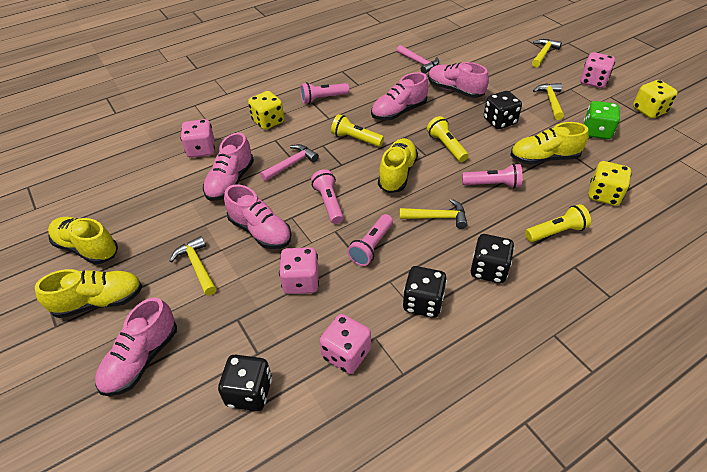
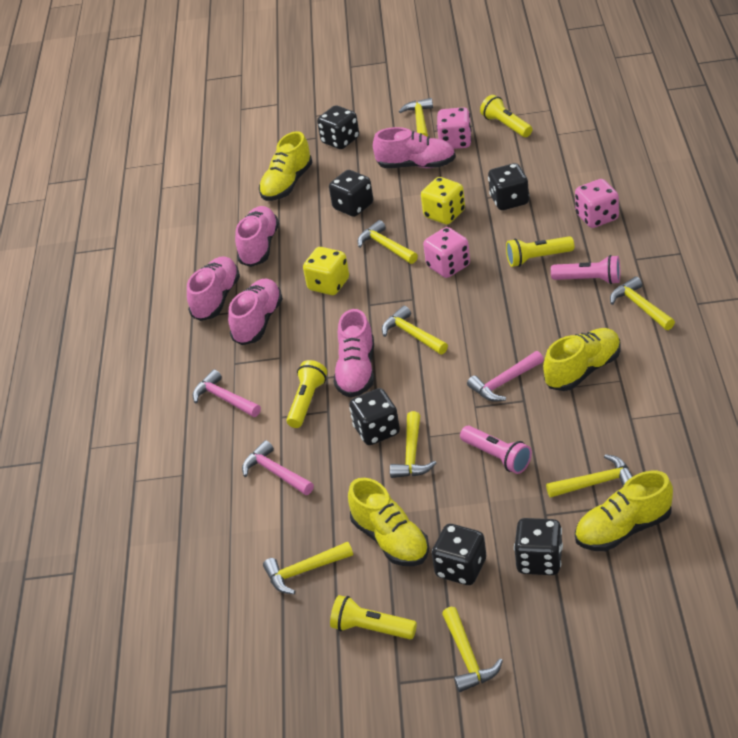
black dice: [218,355,272,411] [403,266,447,318] [471,234,514,283] [484,91,522,129] = 4 -> [317,105,359,149] [329,170,373,217] [349,388,400,445] [432,524,486,585] [488,163,529,210] [514,518,563,575] = 6
green dice: [584,101,620,139] = 1 -> none = 0
pink dice: [180,119,215,158] [279,247,319,294] [320,314,371,374] [580,52,615,88] = 4 -> [423,227,470,278] [437,107,472,149] [575,179,619,228] = 3
pink flashlight: [300,82,349,104] [311,169,344,224] [347,214,393,266] [462,164,522,188] = 4 -> [460,426,532,474] [551,255,620,284] = 2
pink hammer: [260,144,319,181] [397,45,439,74] = 2 -> [193,369,261,417] [242,440,314,495] [467,351,544,402] = 3
yellow dice: [248,91,284,130] [588,161,631,206] [633,80,678,118] = 3 -> [303,247,349,295] [421,177,465,224] = 2
yellow flashlight: [331,114,384,147] [427,116,469,162] [525,204,591,242] = 3 -> [287,360,327,428] [330,595,417,639] [480,95,532,137] [506,236,574,267] = 4
yellow hammer: [170,236,217,296] [400,199,467,229] [532,39,562,67] [533,83,564,120] = 4 -> [263,542,353,594] [358,220,418,264] [382,306,448,354] [390,411,436,478] [399,98,433,137] [442,607,503,692] [546,454,633,498] [610,276,675,330] = 8

